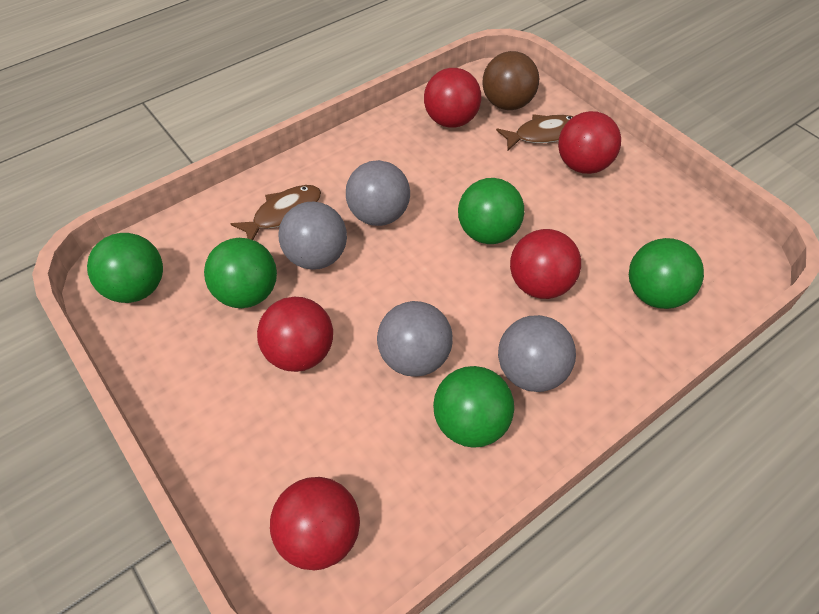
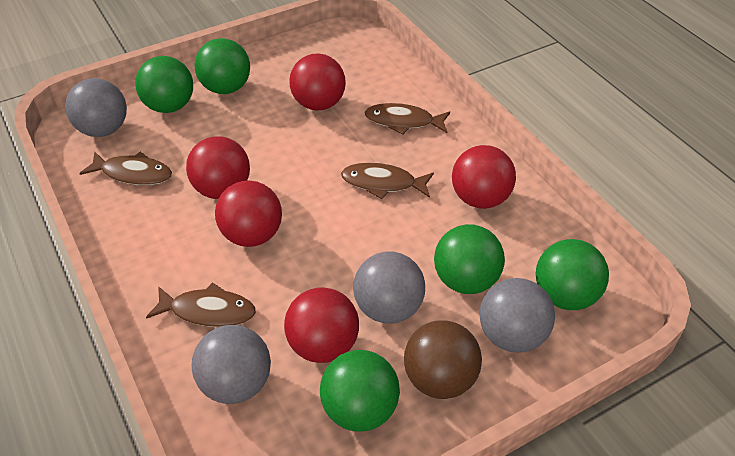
brown fish: [231,185,321,240] [496,114,574,150] = 2 -> [79,152,172,185] [146,282,256,327] [341,163,434,199] [364,103,450,135] = 4

